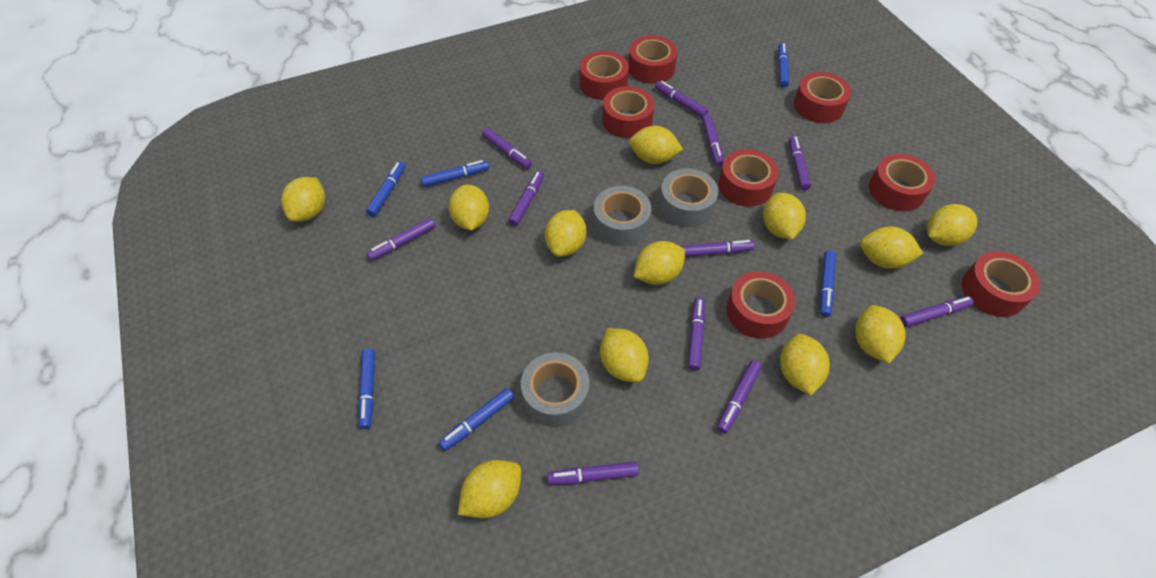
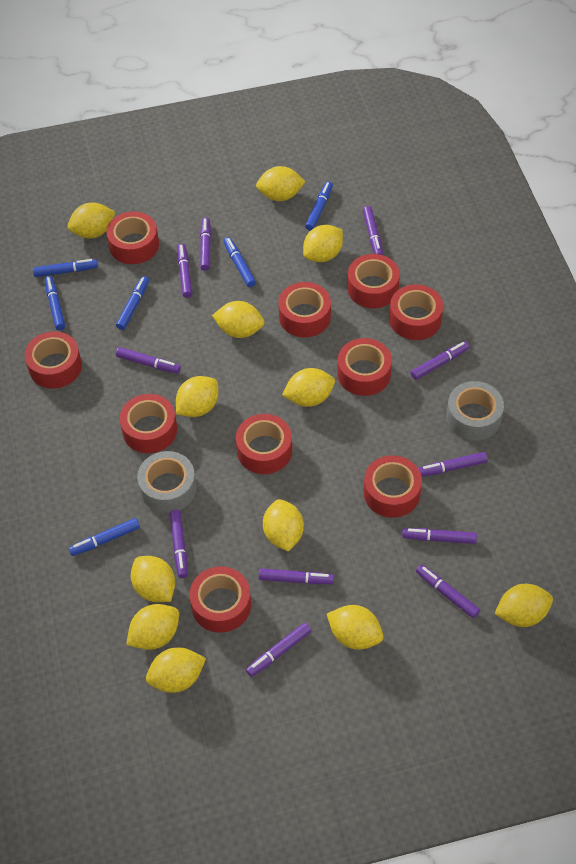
grey tape: [521,352,589,427] [593,186,651,246] [659,169,718,227] = 3 -> [137,451,197,513] [446,381,504,441] = 2
red tape: [580,51,629,100] [602,86,654,138] [628,35,677,84] [718,149,779,207] [726,271,796,339] [794,72,851,123] [869,154,935,211] [962,251,1040,317] = 8 -> [25,331,82,389] [107,211,159,264] [119,394,177,453] [190,566,251,633] [236,414,292,474] [278,282,331,337] [337,338,392,396] [347,254,400,308] [364,455,422,518] [389,284,443,340] = 10

